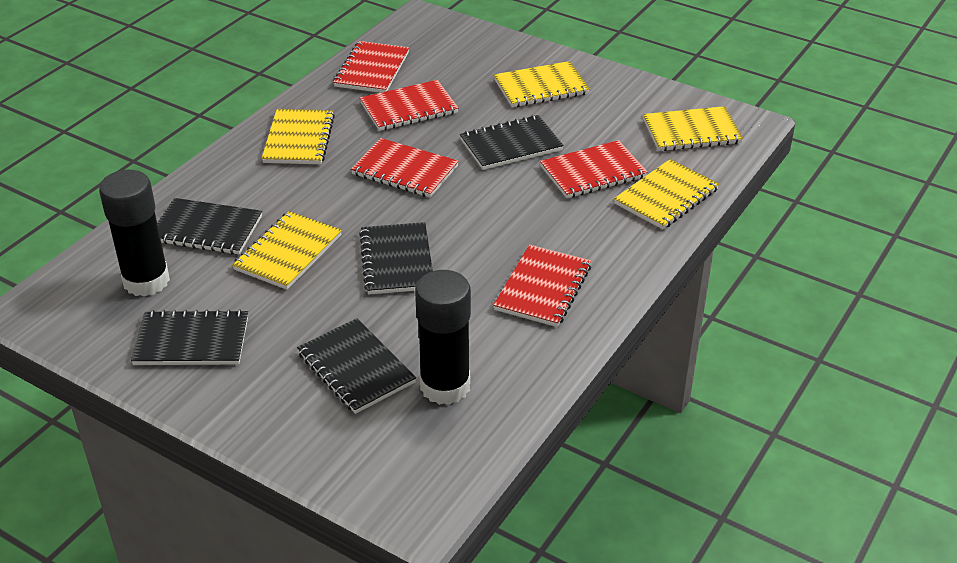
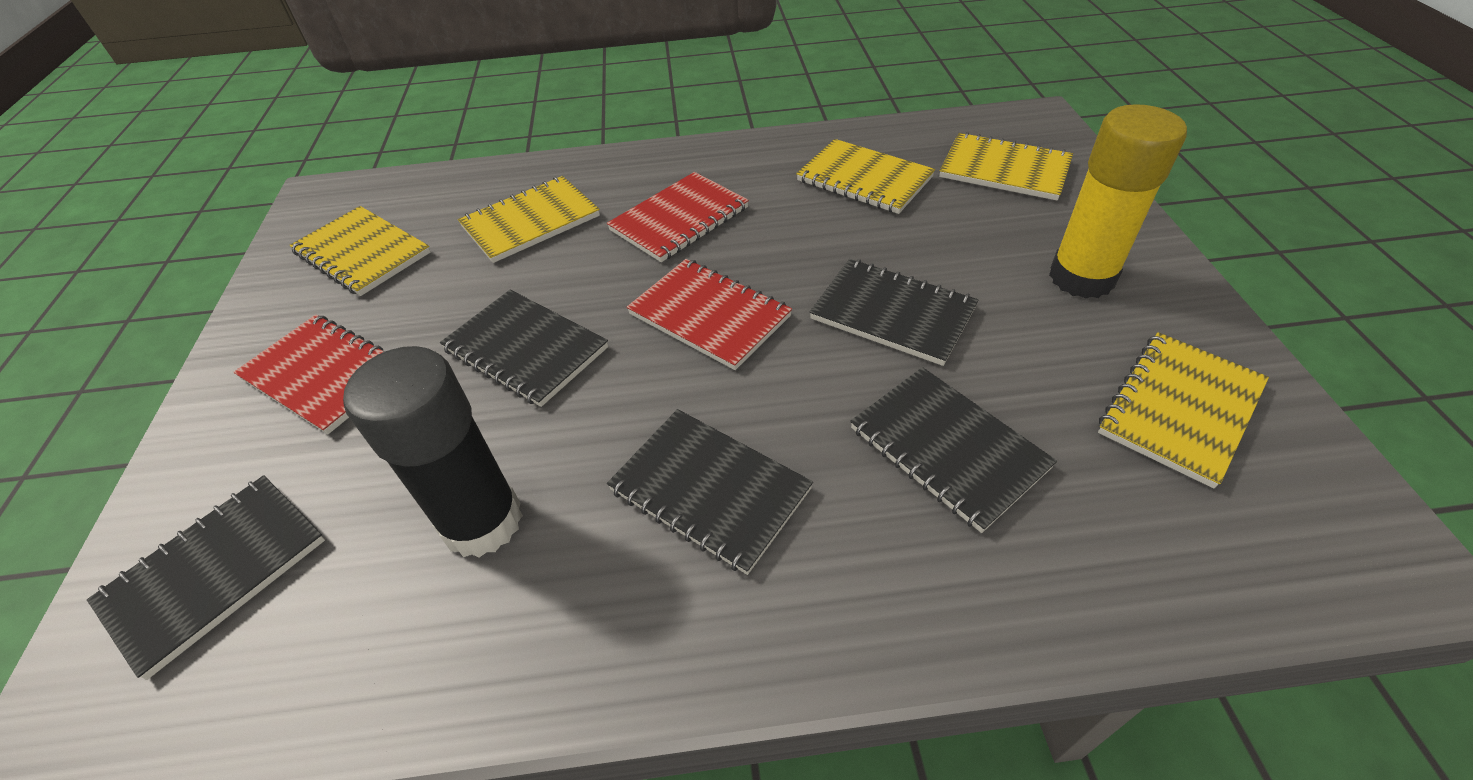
black glue stick: [99,170,170,297] [415,270,471,405] = 2 -> [343,346,523,557] = 1
red notebook: [333,41,409,93] [351,138,459,198] [360,80,458,131] [493,245,591,327] [540,140,648,198] = 5 -> [234,315,386,434] [607,172,749,262] [627,259,792,370] = 3
yellow glue stick: none = 0 -> [1049,104,1187,299] = 1

